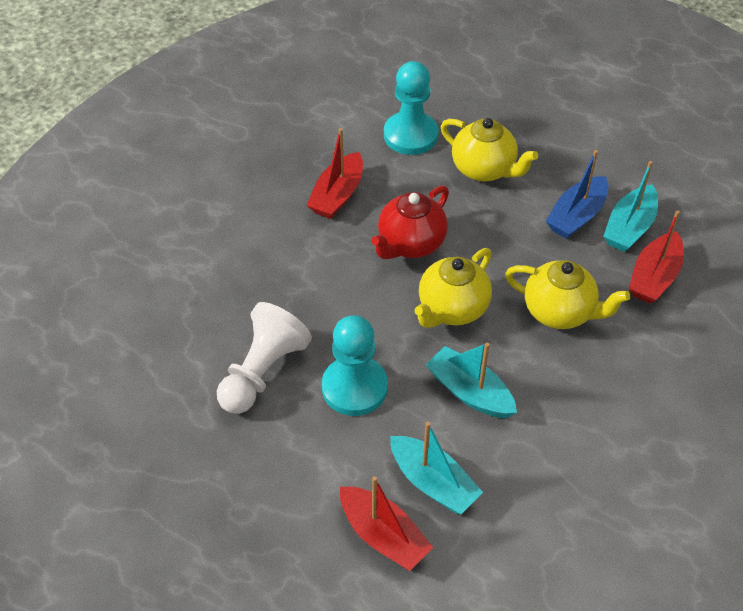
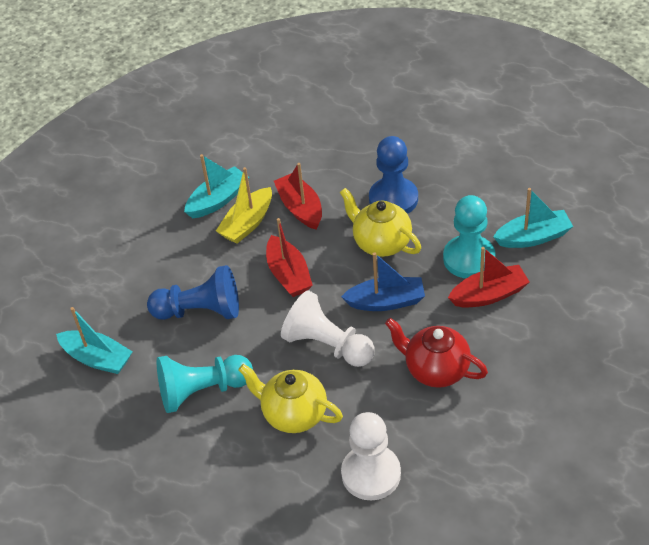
blue pawn: none = 0 -> [147,265,239,320] [369,136,418,214] = 2
white pawn: [217,302,312,414] = 1 -> [281,290,375,367] [341,412,401,500] = 2
yellow boat: none = 0 -> [216,167,272,244] = 1
yellow teapot: [414,248,492,328] [441,118,538,181] [505,260,630,329] = 3 -> [238,364,343,433] [340,188,421,257] = 2

